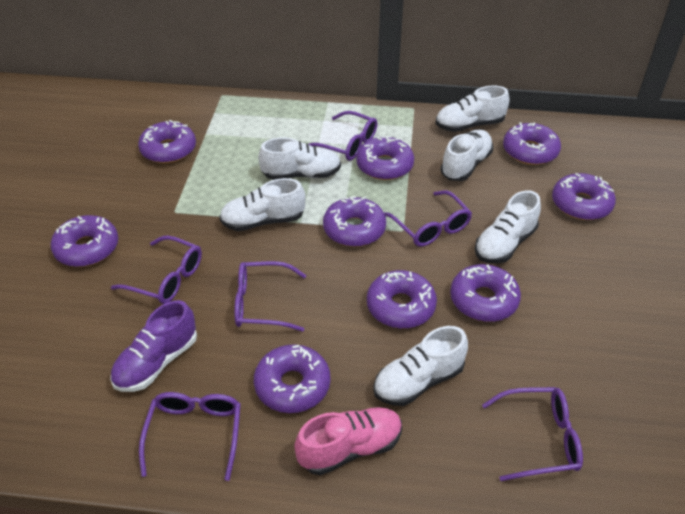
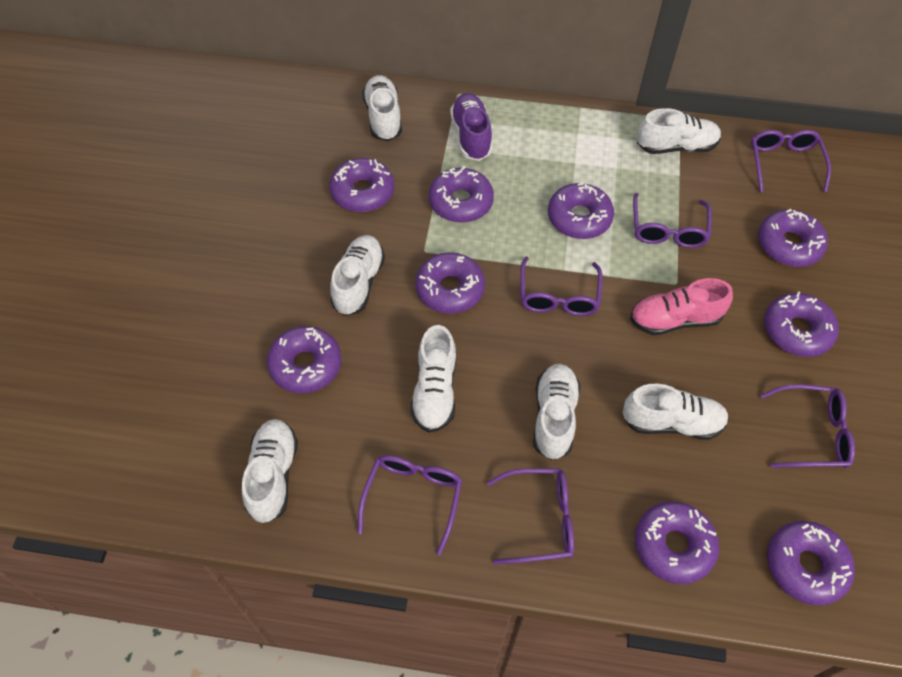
white shoe: [219,178,306,231] [258,137,341,180] [373,326,468,406] [435,85,510,132] [440,129,493,181] [475,190,541,264] = 6 -> [242,419,298,523] [330,235,385,316] [362,75,402,141] [410,325,456,433] [533,364,580,460] [622,384,729,440] [637,108,721,154] = 7

